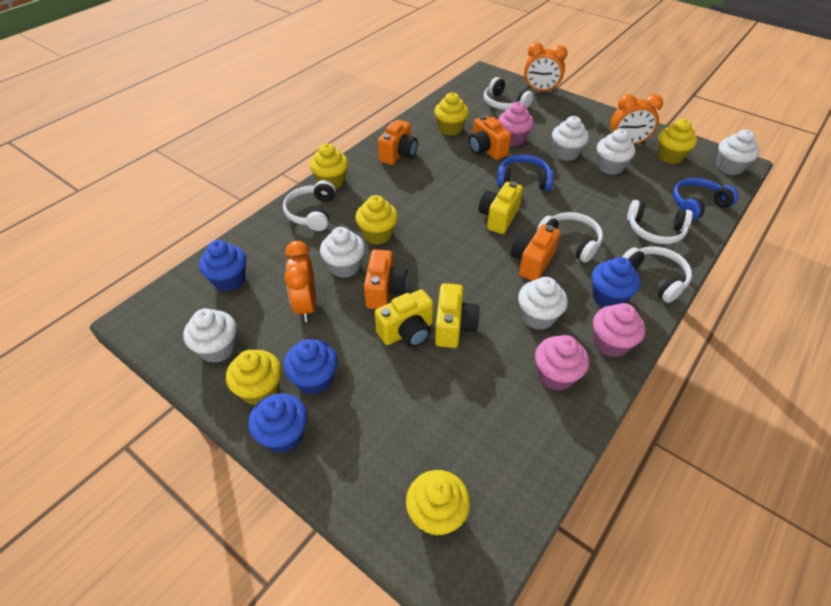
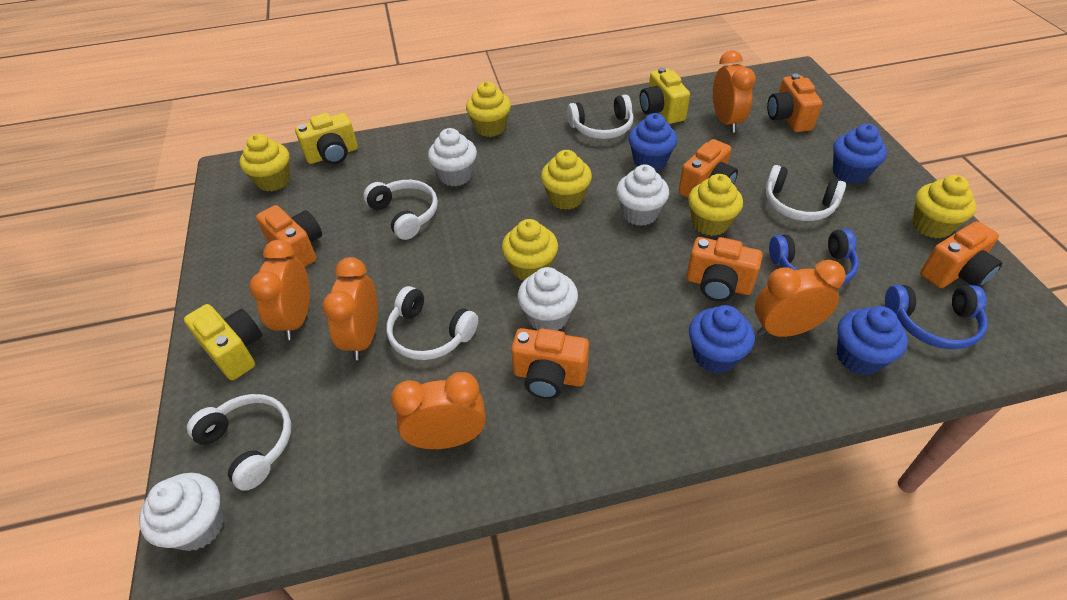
orange camera: [364,249,408,309] [378,120,418,165] [469,115,511,160] [511,225,560,281] = 4 -> [256,205,322,267] [511,328,589,399] [678,139,738,198] [686,237,763,302] [767,74,822,132] [920,221,1002,288] = 6
orange clock: [284,241,316,322] [524,43,567,93] [610,94,663,145] = 3 -> [249,240,310,340] [322,257,378,360] [391,372,486,449] [713,50,756,133] [755,260,846,337] = 5
pink cupcake: [498,102,534,146] [535,335,589,391] [593,303,646,358] = 3 -> none = 0
white cupcake: [183,308,236,363] [320,227,365,278] [518,277,568,330] [552,116,589,161] [597,129,635,175] [716,129,759,175] = 6 -> [139,473,224,551] [428,128,477,186] [518,267,578,331] [616,165,669,226] = 4

